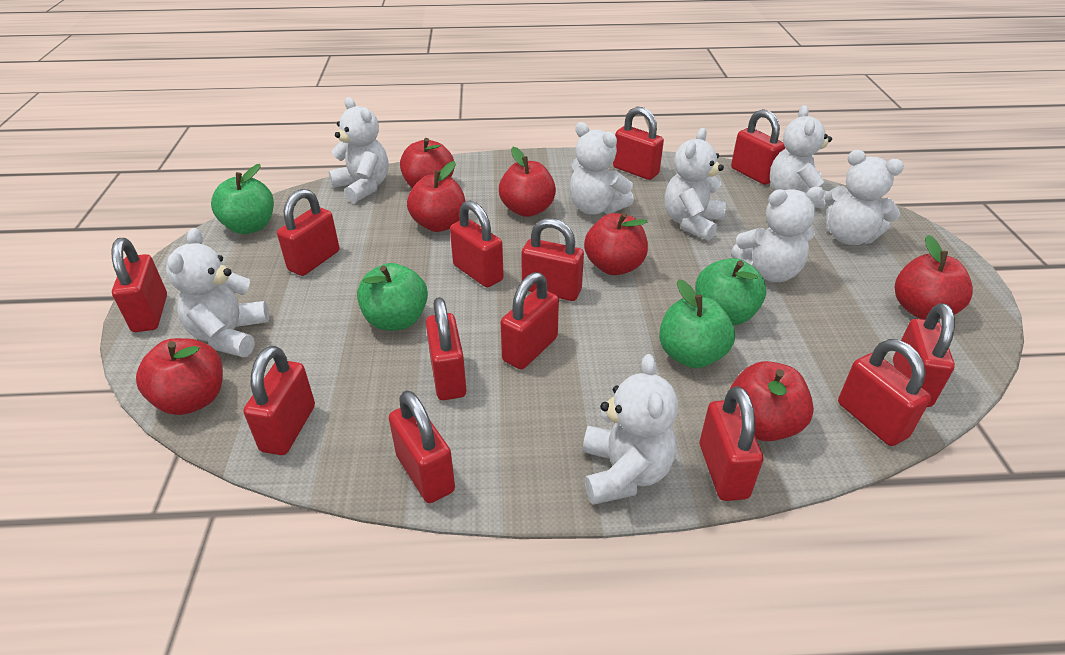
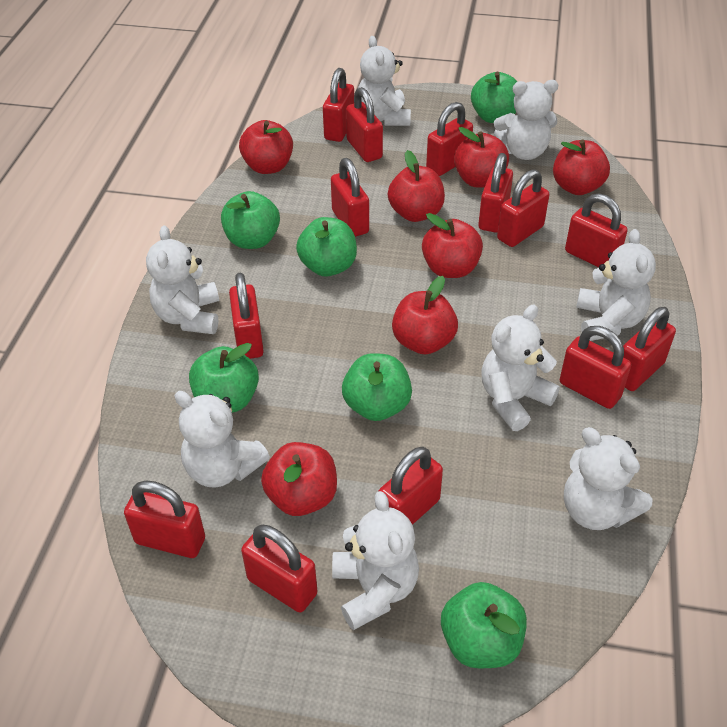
green apple: [211,164,274,234] [357,263,428,331] [659,279,735,368] [695,258,766,325] = 4 -> [189,343,259,413] [221,191,280,249] [296,217,357,276] [342,353,412,421] [441,582,527,668] [471,72,517,123] = 6

